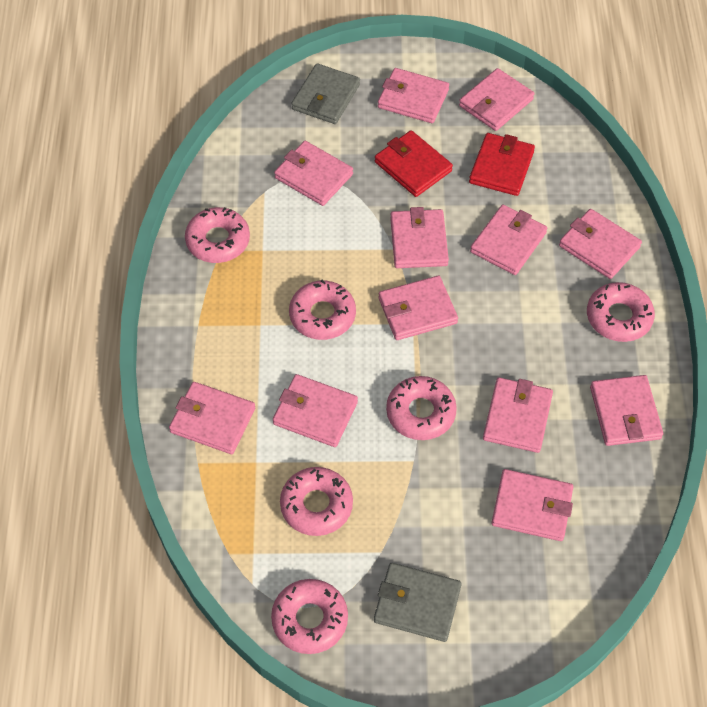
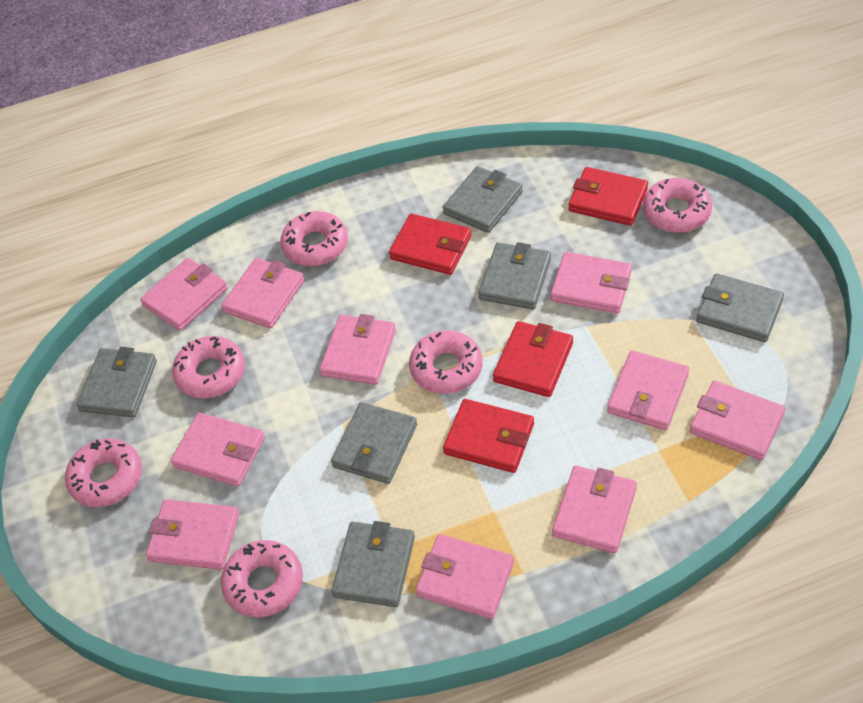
grey wallet: [291,63,360,124] [374,563,462,642] = 2 -> [77,347,157,418] [331,402,417,484] [331,521,415,607] [443,166,523,233] [478,242,551,310] [696,273,784,342] = 6
pink wallet: [169,382,255,454] [273,374,358,447] [274,141,353,206] [378,68,449,123] [378,276,458,340] [390,207,449,268] [459,68,534,131] [470,204,547,275] [483,377,553,453] [492,469,573,541] [559,209,642,279] [590,375,663,446] = 12 -> [140,258,228,331] [146,499,239,570] [171,413,265,487] [221,258,304,329] [319,314,396,385] [415,534,514,619] [551,252,632,314] [552,466,637,553] [607,351,689,430] [690,381,785,460] = 10
red wallet: [375,130,453,197] [469,133,535,196] = 2 -> [389,214,472,275] [443,399,534,473] [493,321,573,397] [568,167,648,226] = 4

